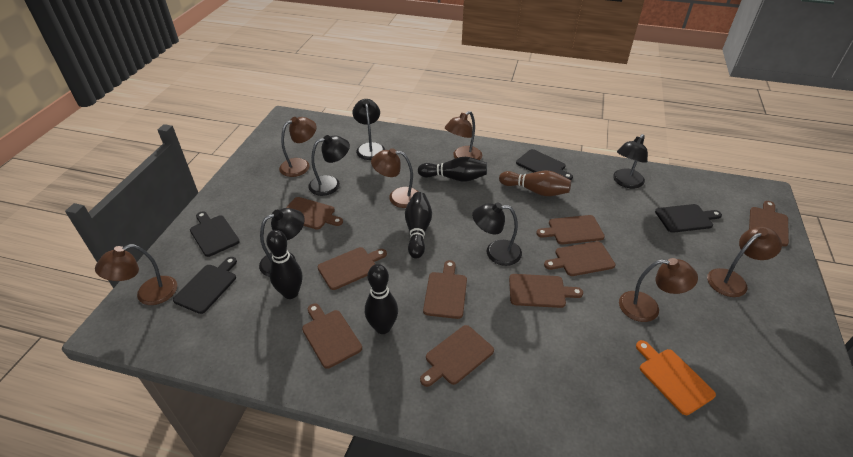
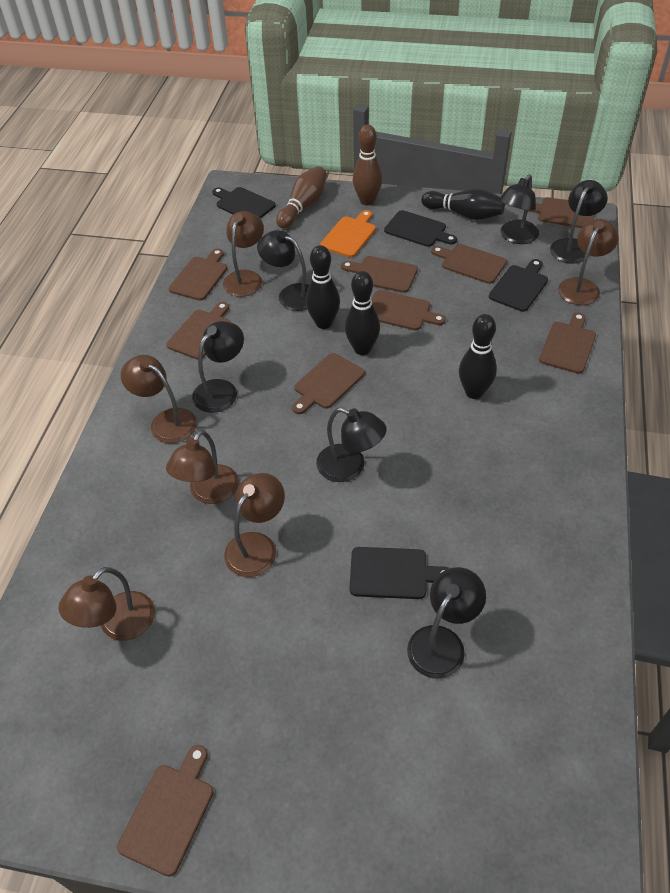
black lamp: [259,208,305,277] [308,135,350,196] [353,99,385,160] [472,202,522,266] [613,134,648,188] = 5 -> [192,321,244,413] [257,230,309,311] [316,408,387,482] [407,567,486,679] [499,175,539,244] [550,180,608,264] = 6
brown bowling pin: [499,171,571,196] = 1 -> [276,166,327,228] [353,125,382,206] = 2

